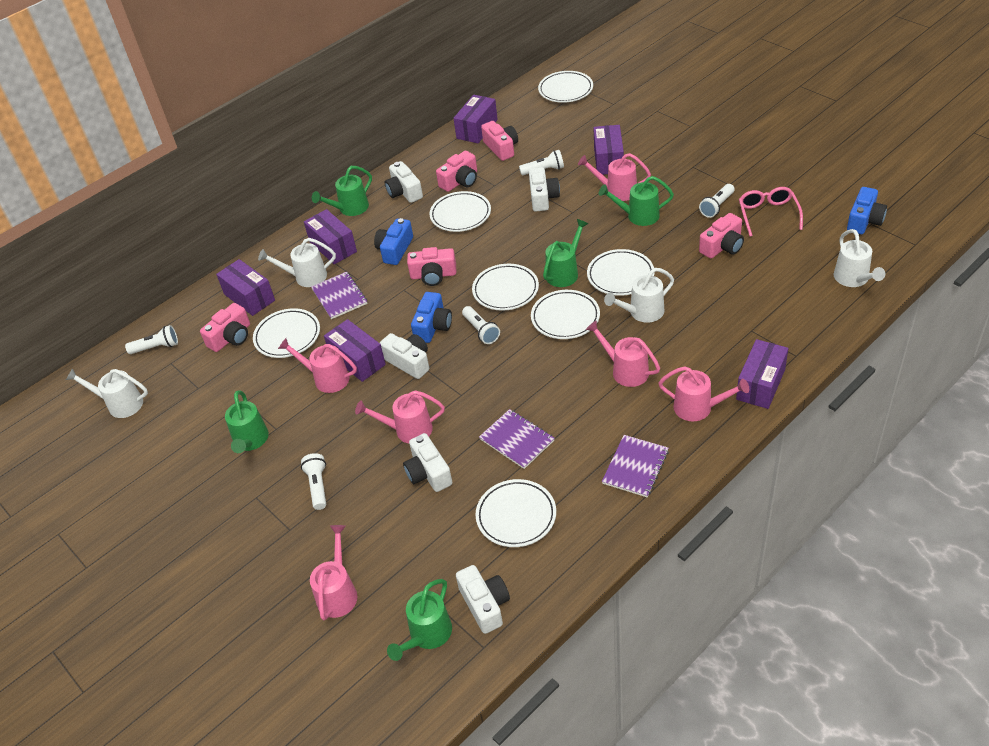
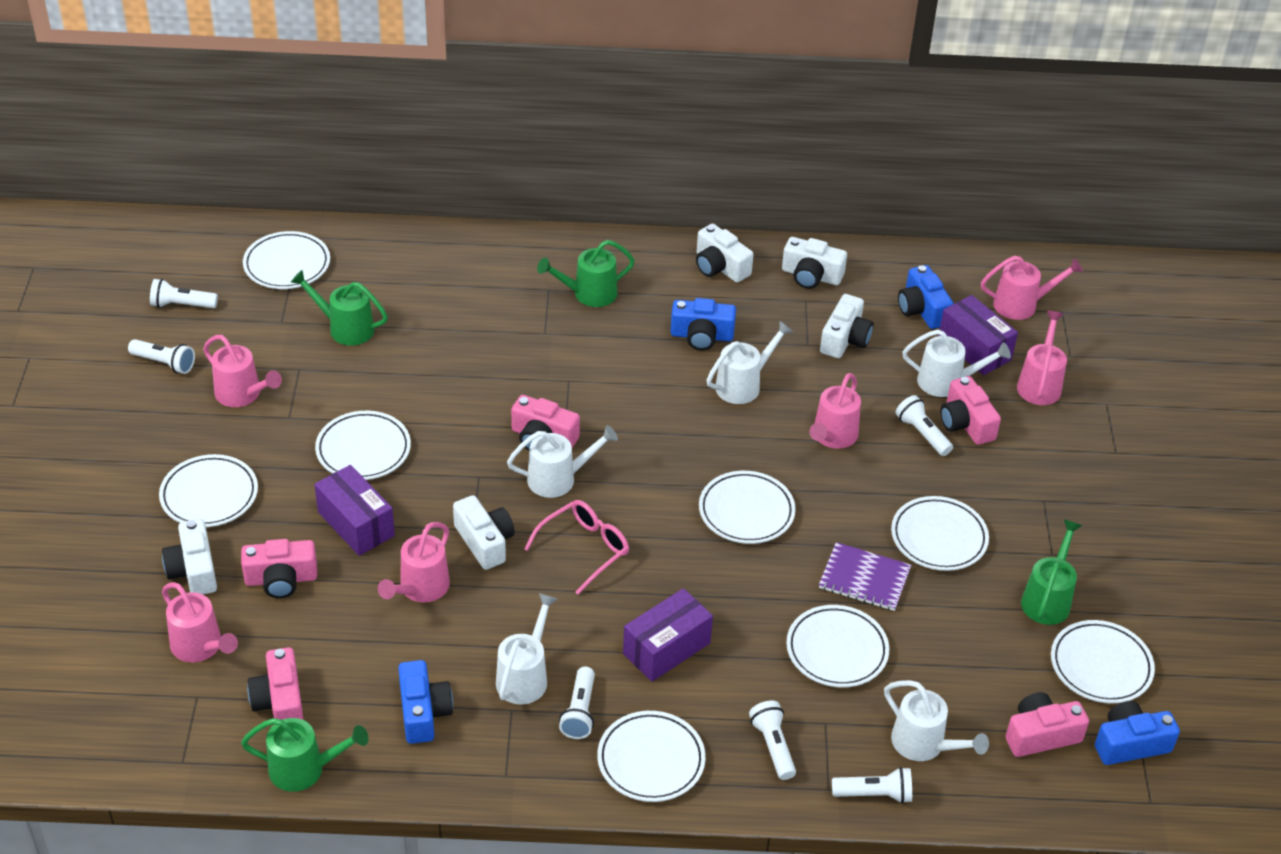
blue camera: [374,218,413,265] [411,292,452,343] [847,187,887,234] = 3 -> [398,660,453,744] [670,298,736,350] [898,265,953,329] [1095,701,1180,765] = 4
green watering can: [225,390,269,453] [312,166,372,216] [387,579,452,661] [543,219,589,287] [599,176,674,226] = 5 -> [241,718,369,792] [291,270,388,346] [537,240,635,307] [1021,520,1082,625] = 4
purple box: [216,259,275,316] [304,209,357,264] [324,319,386,382] [453,95,498,143] [593,125,624,175] [736,339,789,409] = 6 -> [315,465,395,556] [623,588,713,682] [938,295,1018,375] = 3
purple notebook: [311,272,367,319] [479,409,555,469] [602,435,669,497] = 3 -> [819,542,912,611] = 1
white flashlight: [125,325,178,354] [301,453,326,510] [462,306,500,344] [519,150,564,175] [699,184,734,218] = 5 -> [128,339,195,374] [150,279,218,308] [559,667,595,739] [749,701,796,780] [832,767,912,803] [895,395,953,456] = 6
white plate: [253,308,320,358] [430,191,491,232] [472,264,539,311] [476,479,556,547] [531,290,600,339] [538,71,593,103] [587,249,655,296] = 7 -> [159,454,258,527] [243,231,330,289] [315,411,411,480] [597,711,706,802] [699,471,796,544] [786,605,889,687] [891,496,989,571] [1051,620,1155,703] = 8
white watering can: [66,368,148,418] [258,238,336,287] [604,268,674,323] [834,229,885,287] = 4 -> [496,593,558,704] [507,425,618,498] [706,321,793,404] [884,680,989,761] [902,329,1011,397] = 5

